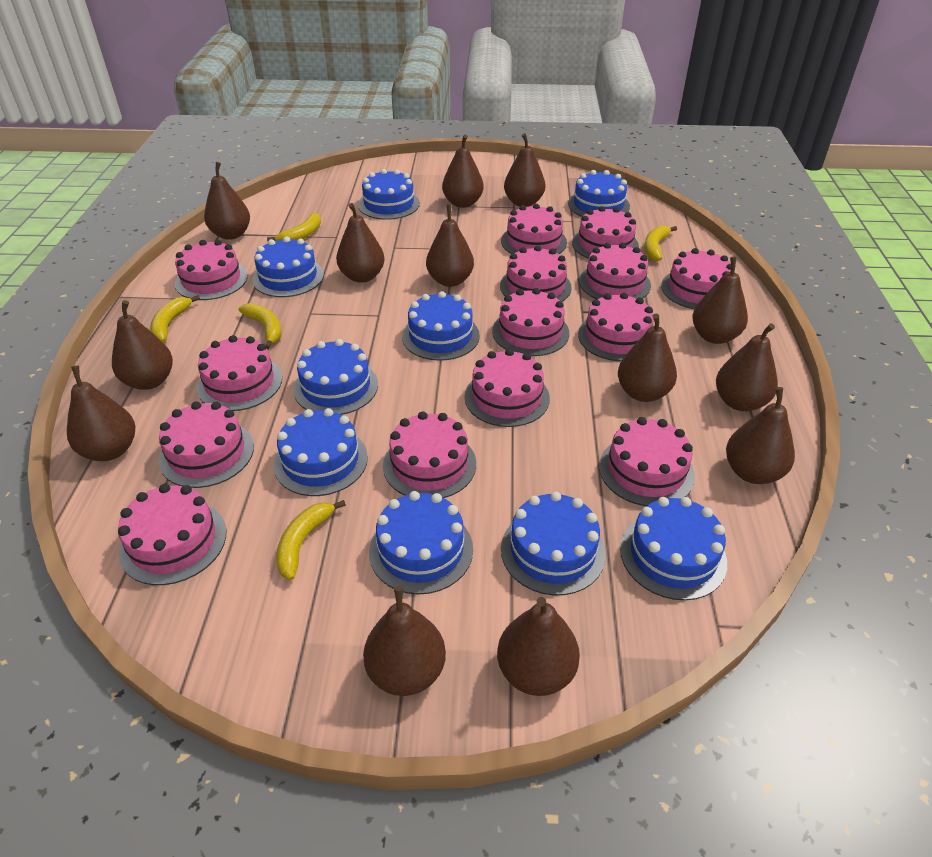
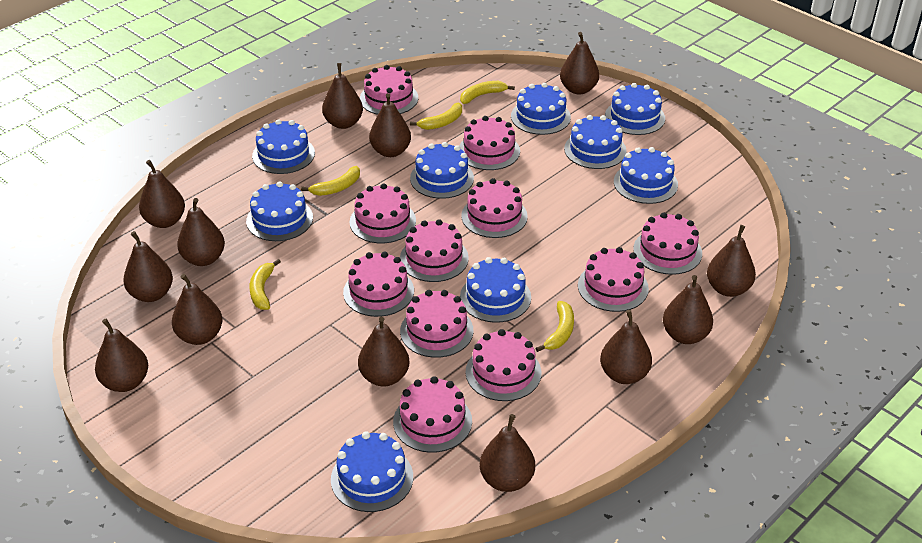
pink cake: [118,484,226,585] [159,402,254,488] [175,240,248,300] [197,335,282,411] [383,411,476,498] [464,349,550,427] [492,288,569,356] [500,245,572,302] [501,204,567,254] [572,206,639,259] [578,293,654,361] [579,243,651,299] [599,417,695,506] [661,248,732,309] = 14 -> [343,252,414,317] [349,183,416,243] [360,65,418,115] [393,376,472,453] [400,219,469,282] [400,290,473,358] [459,116,520,170] [461,178,528,238] [466,329,541,401] [578,247,649,312] [633,212,702,275] = 11

